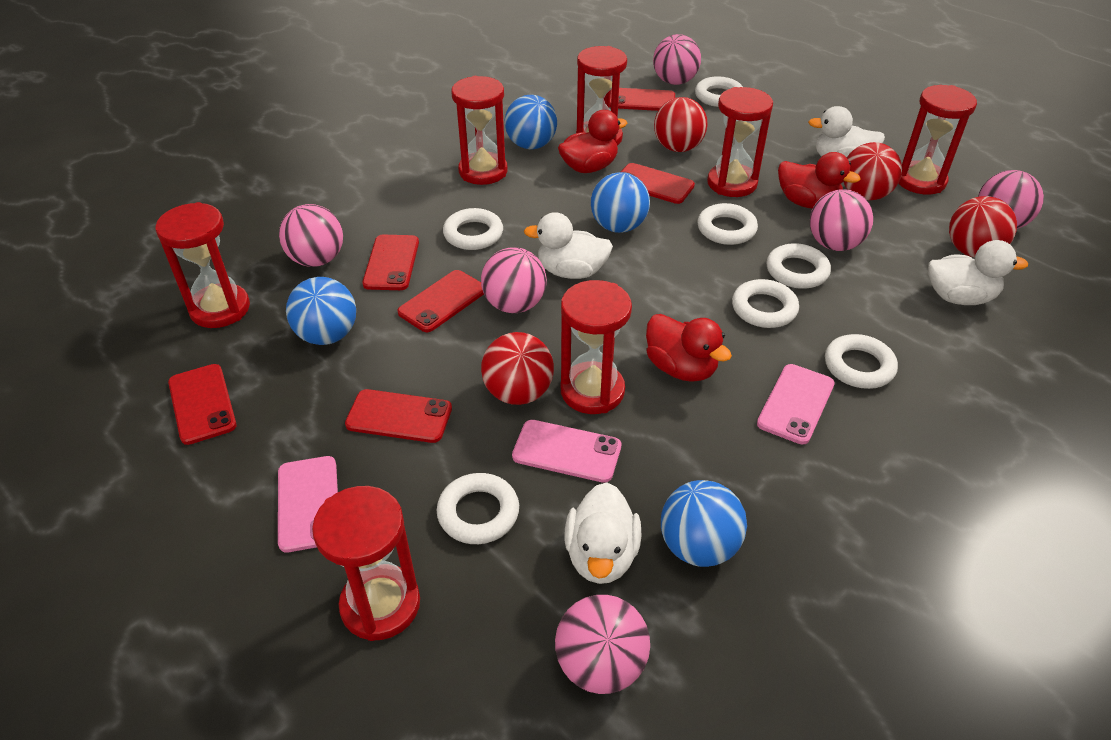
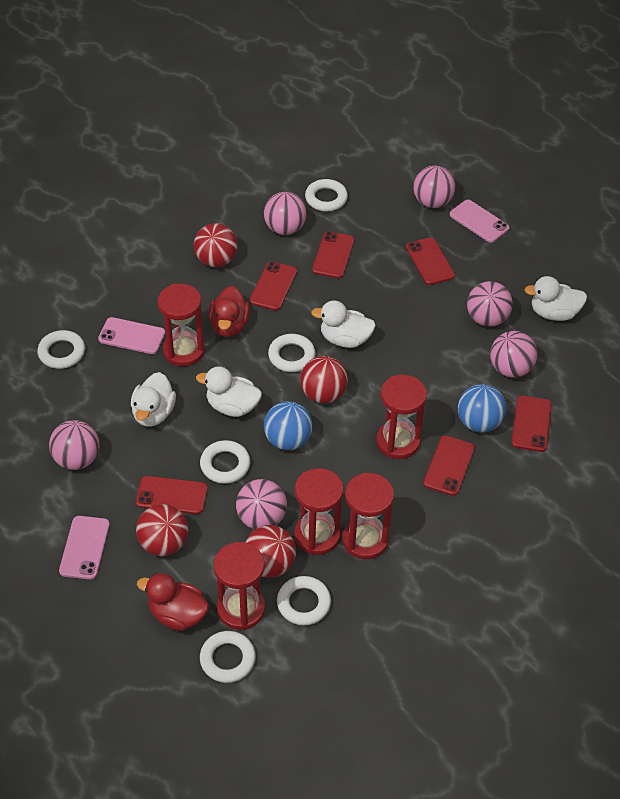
blue ball: [286,277,356,345] [505,95,557,149] [591,172,650,233] [661,480,747,567] = 4 -> [264,401,313,450] [458,384,506,433] = 2
red duck: [558,110,627,173] [646,314,732,382] [778,152,860,209] = 3 -> [137,573,209,631] [208,286,250,337] = 2
red hourglass: [155,202,250,328] [312,486,420,641] [451,76,508,185] [561,280,632,414] [576,46,627,146] [707,87,773,197] [898,85,977,195] = 7 -> [157,284,205,366] [214,542,265,630] [294,468,344,555] [342,473,394,559] [376,374,427,459] = 5
white ring: [437,473,519,544] [443,208,503,250] [695,76,743,107] [697,203,758,245] [732,279,799,328] [766,243,831,289] [825,334,898,389] = 7 -> [37,330,85,369] [200,440,250,484] [200,631,256,683] [268,334,315,372] [277,576,331,625] [305,179,348,212] = 6

